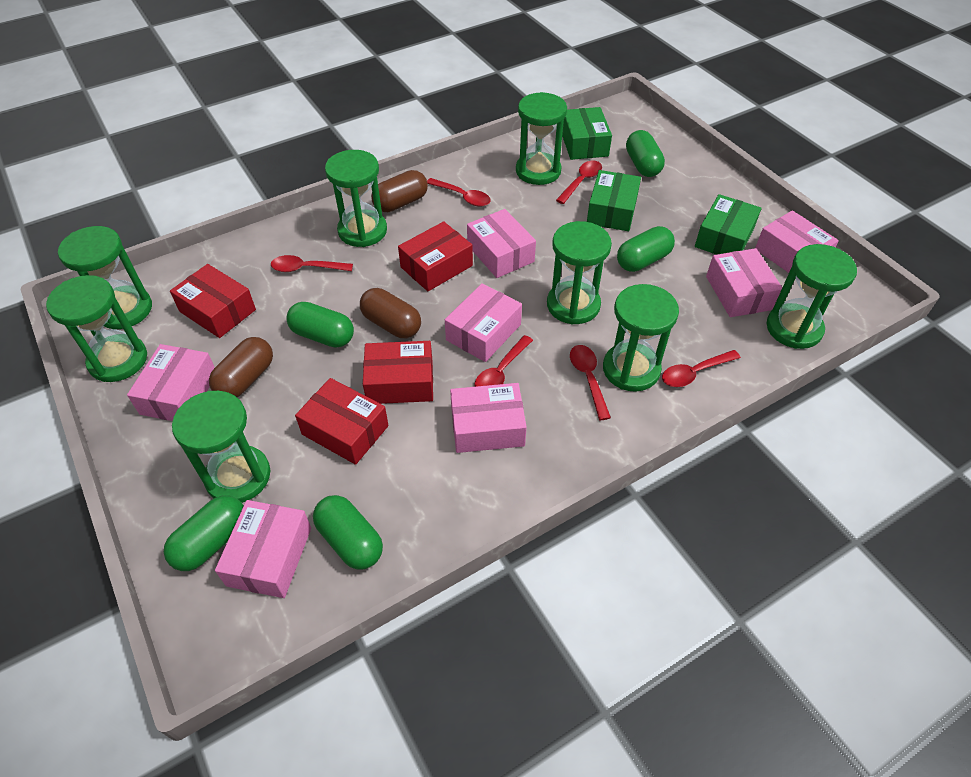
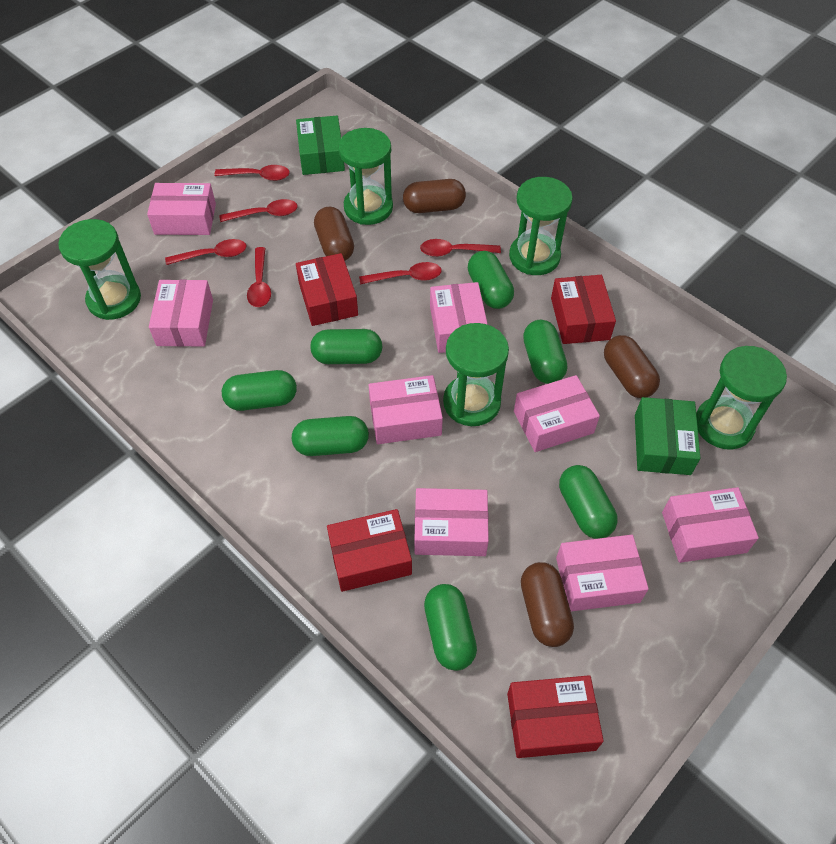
brown capsule: [209,337,273,397] [360,288,421,338] [371,170,428,212] = 3 -> [314,206,354,261] [403,179,466,213] [521,562,574,647] [604,335,660,398] = 4
green box: [562,107,612,160] [587,170,641,231] [695,194,762,255] = 3 -> [296,116,345,175] [635,397,700,475] = 2
green capsule: [164,496,244,571] [286,302,354,348] [313,495,383,570] [617,226,675,272] [626,130,665,177] = 5 -> [222,370,297,411] [292,416,369,456] [310,329,382,364] [424,584,477,671] [468,251,514,309] [523,320,567,384] [559,465,617,539] = 7
green hourglass: [46,275,147,382] [58,226,152,329] [172,391,270,503] [325,150,387,247] [516,92,567,185] [547,221,612,324] [603,284,679,392] [767,244,857,349] = 8 -> [58,219,141,320] [338,128,393,225] [443,323,509,426] [509,177,573,275] [696,346,787,450] = 5
pink box: [127,344,215,421] [215,500,311,598] [445,283,522,362] [450,383,527,453] [467,209,536,278] [706,248,782,317] [755,210,839,273] = 7 -> [147,183,216,235] [149,280,213,347] [369,375,443,444] [414,488,489,556] [430,282,488,353] [514,375,600,452] [556,535,649,611] [662,487,759,563] = 8

